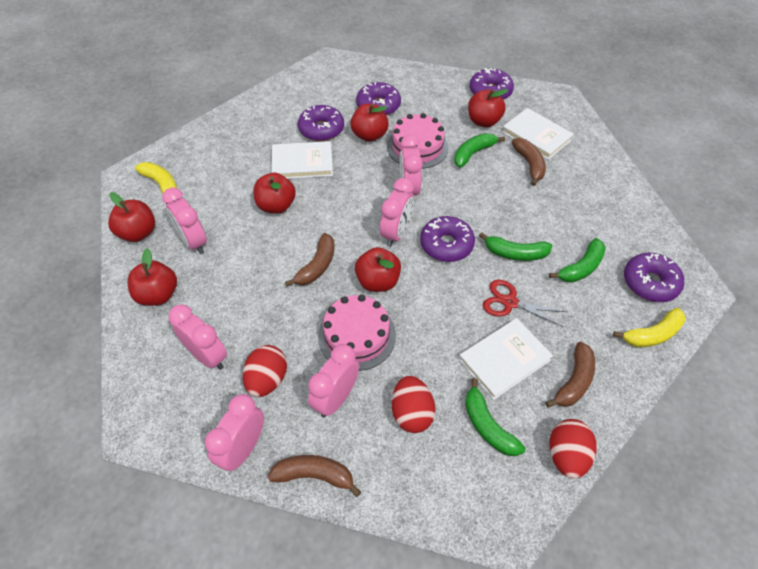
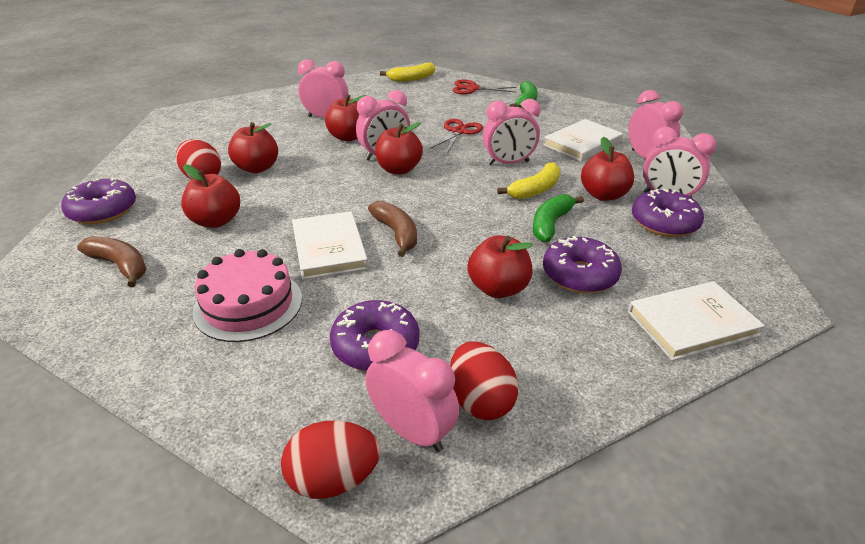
brown banana: [268,455,361,497] [285,233,334,286] [512,138,546,186] [546,342,595,408] = 4 -> [77,236,146,288] [368,201,417,257] = 2
green banana: [454,133,505,168] [465,378,526,456] [479,232,553,261] [549,238,606,283] = 4 -> [509,81,538,109] [533,194,584,242] = 2
pink cake: [318,294,396,371] [387,113,449,169] = 2 -> [193,249,302,342] = 1
purple donut: [298,105,344,141] [356,82,401,116] [420,216,475,262] [469,68,514,100] [624,253,684,302] = 5 -> [61,178,136,224] [330,300,419,371] [543,236,622,293] [632,189,704,237] = 4
red scissors: [483,280,567,327] = 1 -> [430,119,483,153] [453,80,516,94] = 2

